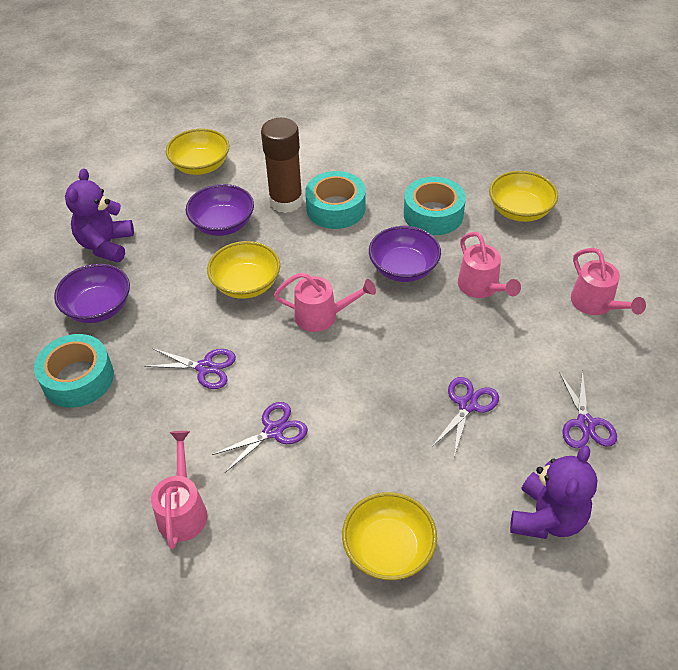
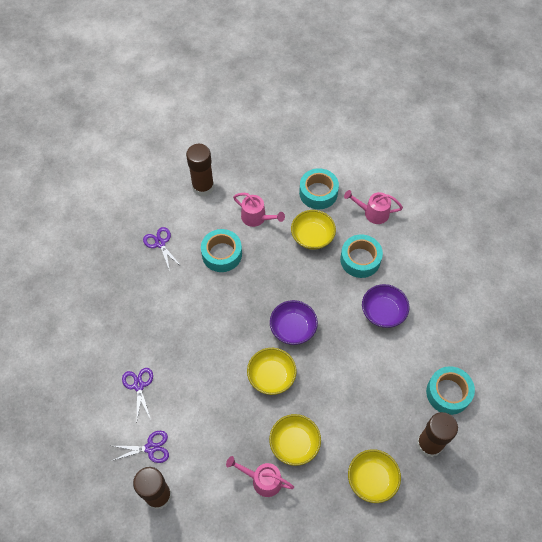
brown glue stick: [261,118,303,213] = 1 -> [133,467,172,510] [186,144,214,196] [417,412,458,457] = 3
pink watering can: [151,431,207,549] [274,272,376,332] [458,232,521,298] [571,248,646,315] = 4 -> [226,456,294,497] [233,193,285,227] [344,190,403,224] = 3
purple bowl: [54,264,130,323] [186,184,254,236] [369,226,441,282] = 3 -> [270,300,318,345] [362,284,409,328] = 2
purple scissors: [144,348,236,389] [212,402,308,473] [432,377,499,457] [559,370,617,448] = 4 -> [111,431,169,463] [122,368,153,420] [143,227,182,271] = 3
purple teddy bear: [65,168,134,263] [510,445,598,539] = 2 -> none = 0
turquoise tape: [34,334,114,408] [305,171,366,229] [404,177,466,235] = 3 -> [201,229,242,272] [299,168,339,210] [340,234,383,278] [426,366,475,415] = 4

